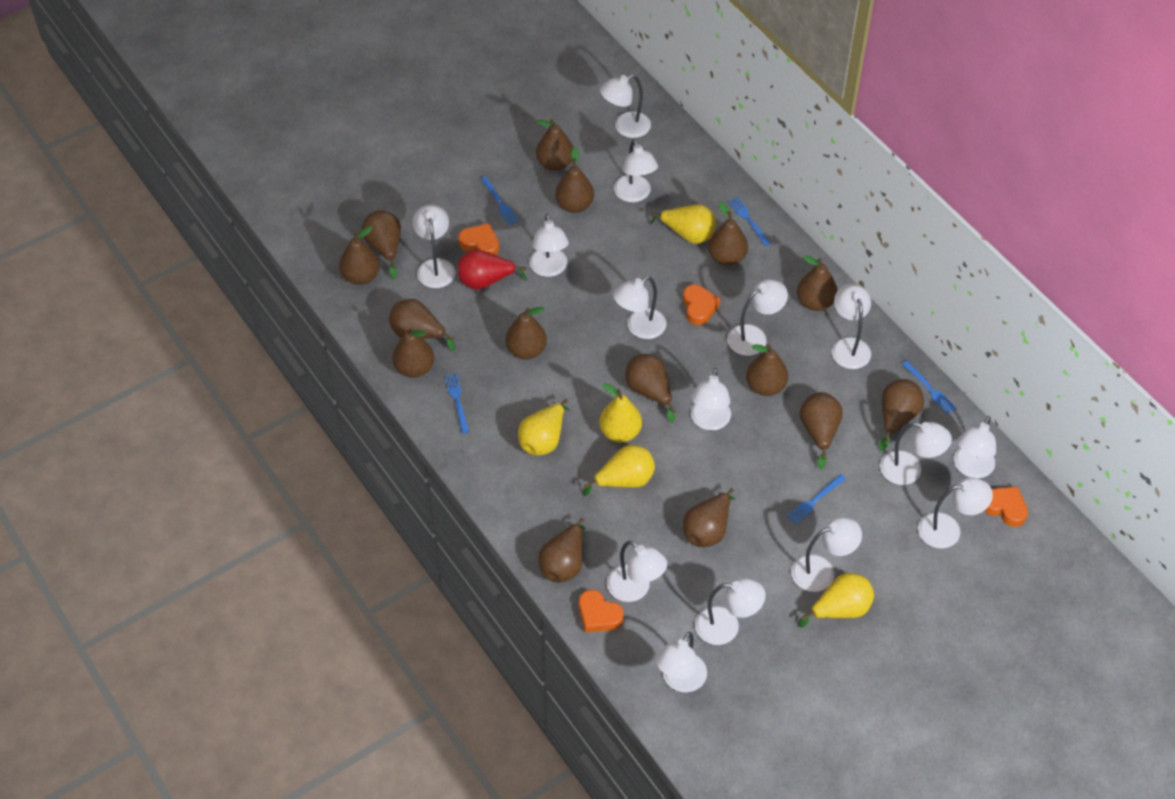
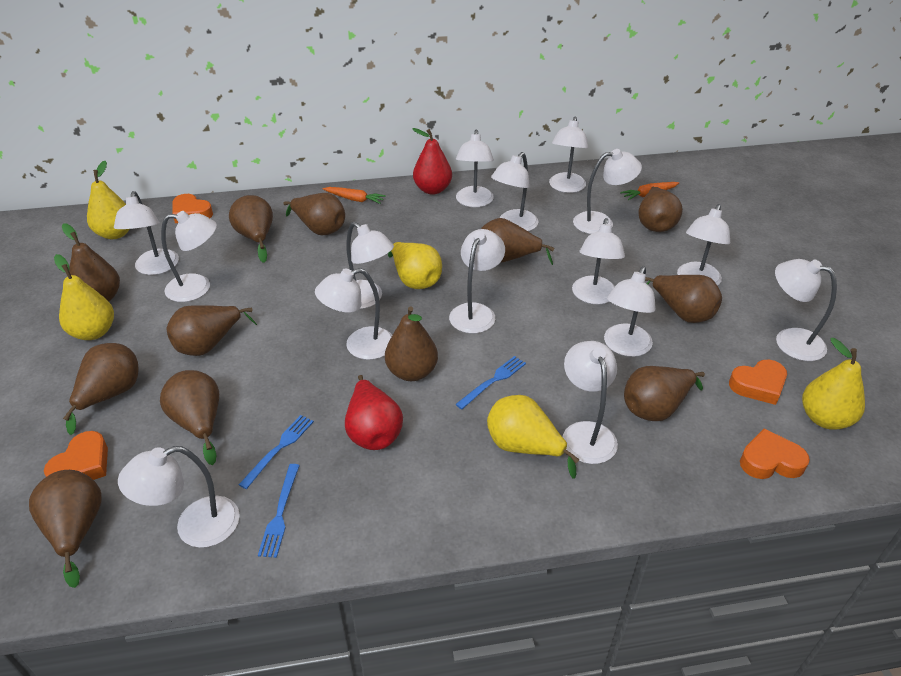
blue fork: [445,373,469,434] [481,177,519,225] [728,197,771,246] [786,474,846,525] [902,361,957,414] = 5 -> [239,415,314,489] [258,464,300,558] [455,356,526,409] = 3
brown pear: [339,226,380,285] [361,210,401,279] [389,299,455,351] [392,327,434,378] [505,307,547,360] [536,119,574,171] [538,518,586,583] [555,147,594,213] [625,354,676,423] [683,488,735,547] [708,202,748,266] [746,344,788,396] [797,256,838,311] [800,392,843,469] [879,379,924,451] = 15 -> [29,470,101,588] [62,223,120,301] [63,343,139,435] [160,370,219,465] [166,305,257,356] [229,195,273,263] [284,193,345,235] [385,306,438,381] [481,218,555,265] [624,366,705,421] [638,187,683,232] [645,275,722,323] = 12
orange carrot: none = 0 -> [323,187,386,204] [620,182,679,200] = 2
red pear: [458,249,527,290] = 1 -> [345,375,403,450] [412,128,452,195] = 2

